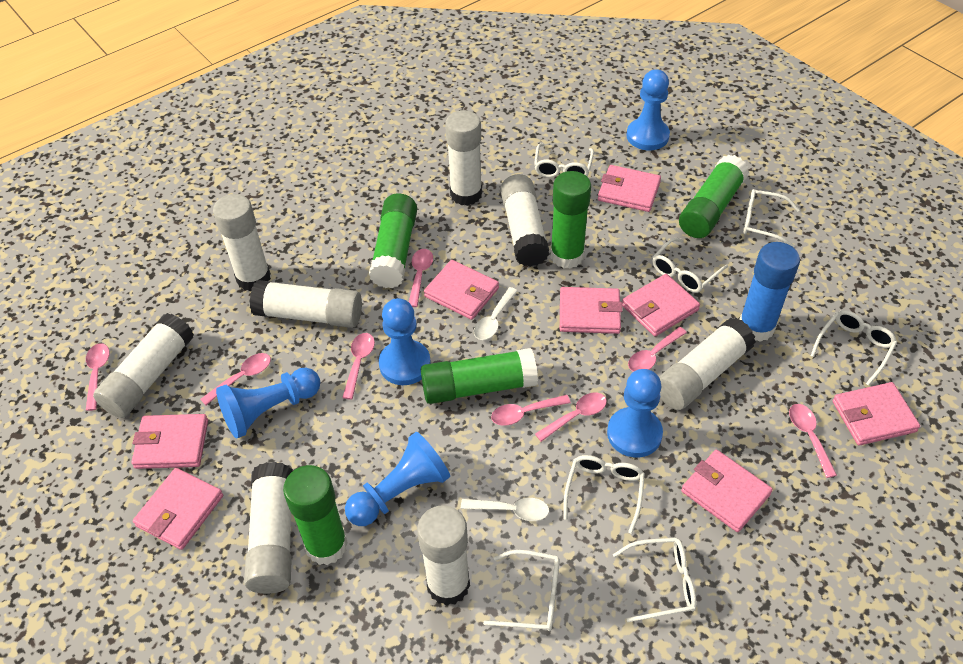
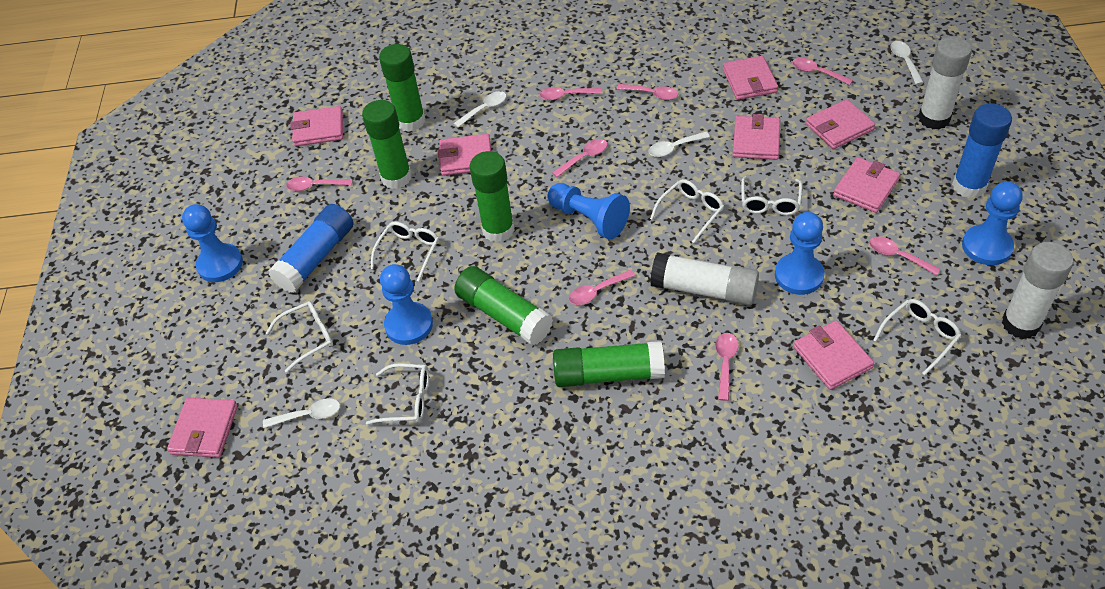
blue glue stick: [739,242,800,342] = 1 -> [269,204,354,293] [952,104,1012,198] = 2
white glasses: [483,550,560,631] [534,144,594,177] [563,455,645,534] [613,538,696,622] [652,238,728,293] [743,189,800,248] [811,310,897,386] = 7 -> [266,301,333,373] [366,363,429,425] [370,222,439,282] [650,179,724,243] [741,176,802,215] [874,299,961,375] = 6
white glue stick: [93,313,194,418] [213,194,271,291] [244,462,293,594] [249,280,362,328] [417,505,470,606] [445,110,482,206] [500,174,550,267] [659,318,756,410] = 8 -> [650,253,759,306] [918,37,972,130] [1002,242,1073,339] = 3
white spoon: [461,498,549,521] [474,287,517,340] = 2 -> [263,398,340,428] [453,91,506,128] [648,132,710,157] [890,41,924,85] = 4

